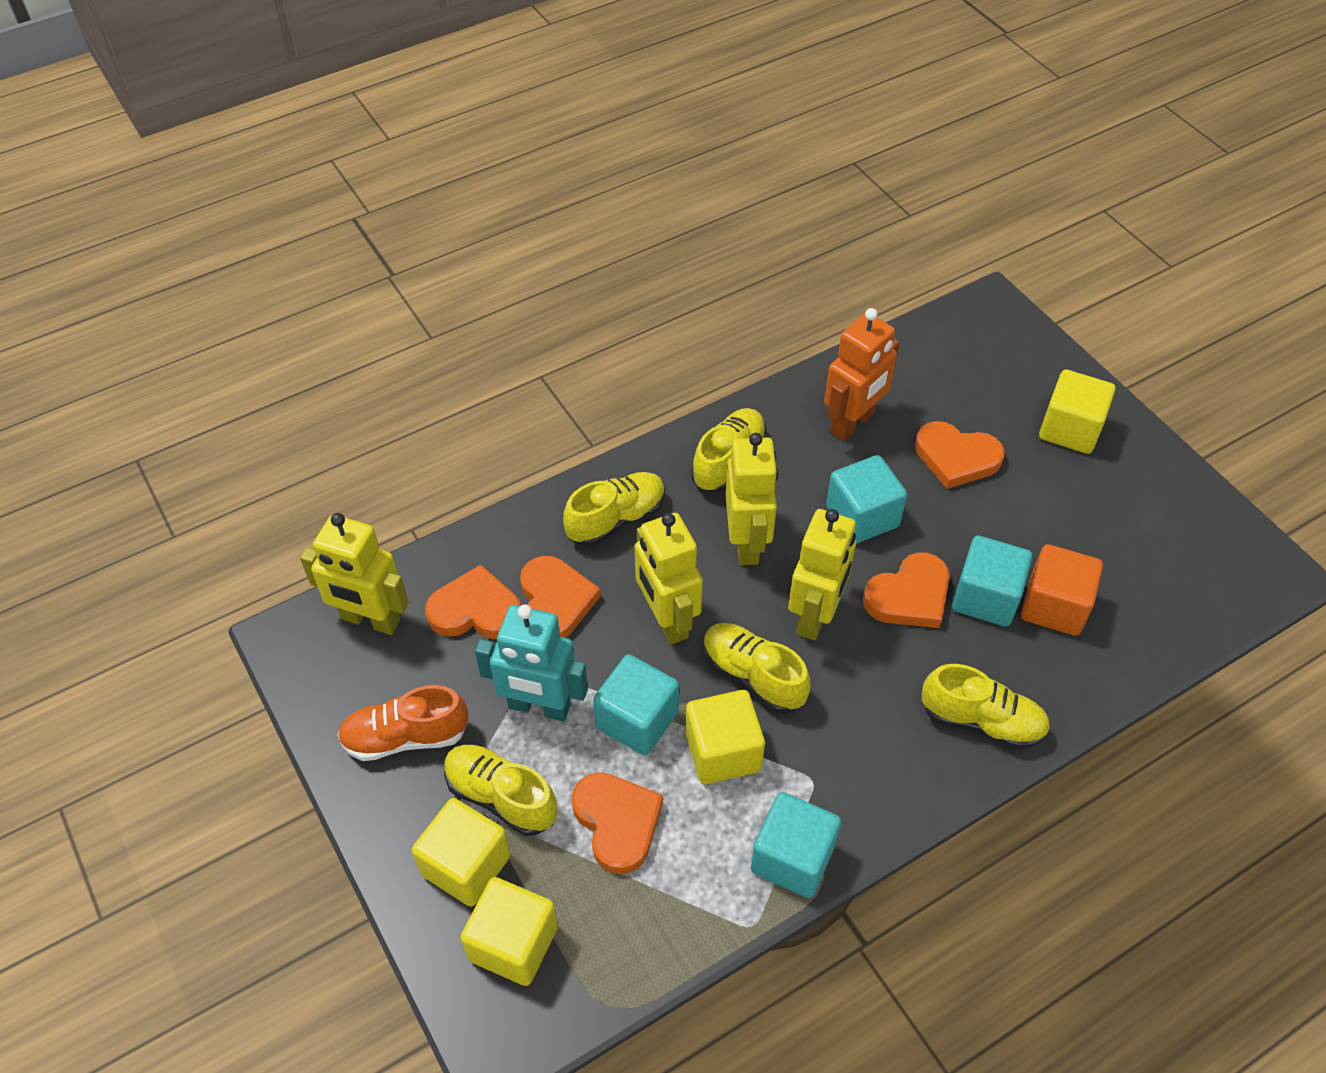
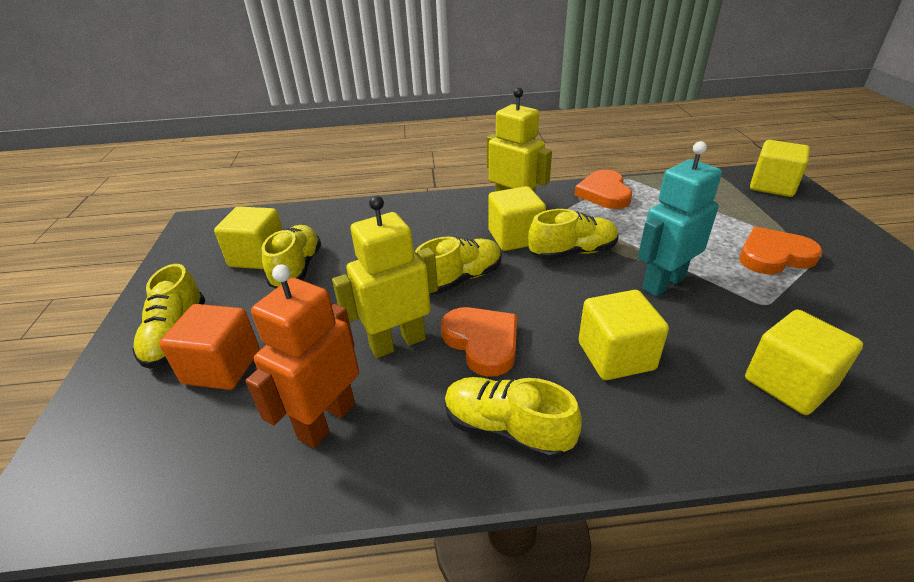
orange heart: [425,565,521,639] [520,556,600,638] [571,772,663,874] [863,552,950,628] [915,421,1004,489] = 5 -> [441,307,517,377] [574,170,632,209] [739,227,823,274] = 3
orange shoe: [337,685,469,761] = 1 -> none = 0
turquoise cube: [593,654,679,755] [751,792,841,898] [826,455,907,544] [952,535,1032,627] = 4 -> none = 0
yellow cube: [412,798,511,907] [460,877,558,986] [685,690,765,784] [1039,370,1115,454] = 4 -> [214,207,283,269] [488,186,546,251] [579,290,669,380] [745,310,863,415] [750,140,810,197] = 5
yellow robot: [300,513,409,635] [635,513,703,644] [725,433,778,565] [788,509,856,641] = 4 -> [332,196,438,358] [487,87,552,192] = 2

